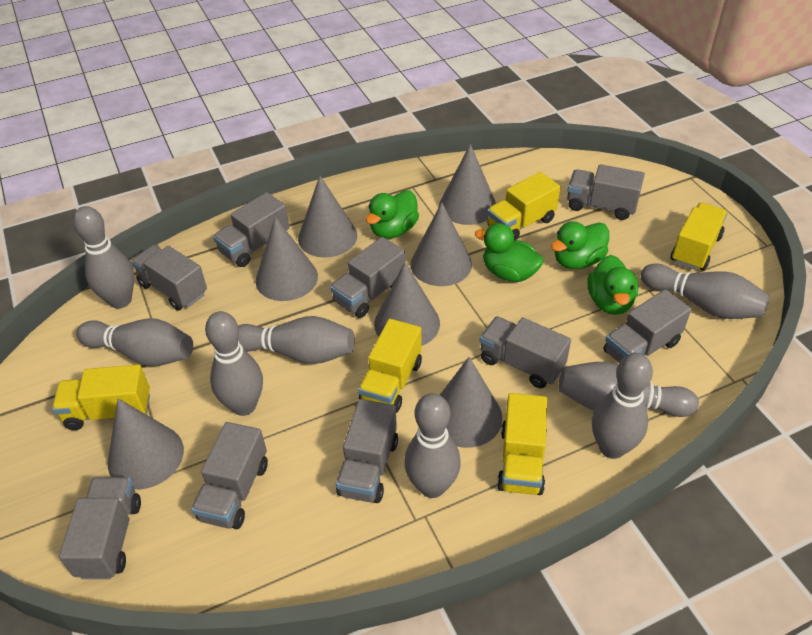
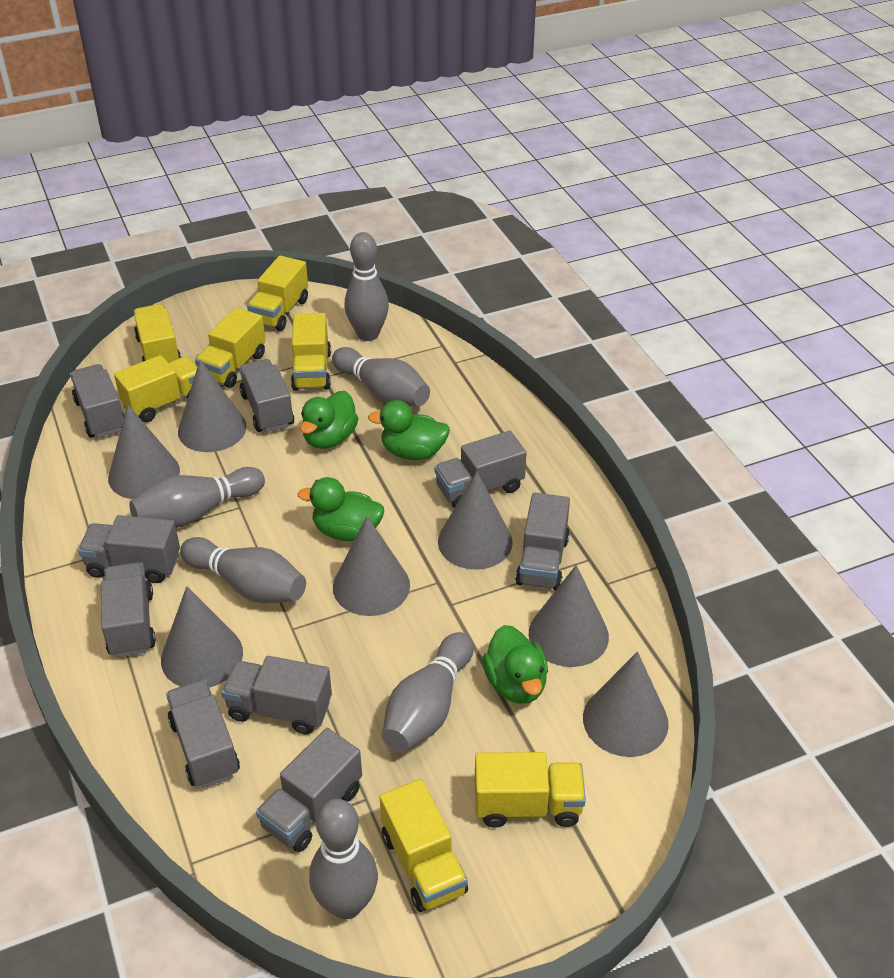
grey bowling pin: [73,206,134,308] [76,318,193,366] [205,311,263,416] [238,316,355,364] [404,393,461,498] [559,362,699,417] [592,353,653,459] [641,264,770,319] = 8 -> [129,467,265,527] [180,537,306,603] [309,799,378,919] [332,347,430,406] [344,232,389,341] [382,632,474,752] = 6
yellow truck: [52,364,150,430] [358,319,422,413] [487,172,560,241] [497,393,547,495] [671,202,728,270] = 5 -> [114,355,197,422] [133,304,181,363] [195,307,266,388] [247,256,308,331] [291,313,331,391] [380,779,468,912] [475,752,586,828] = 7

